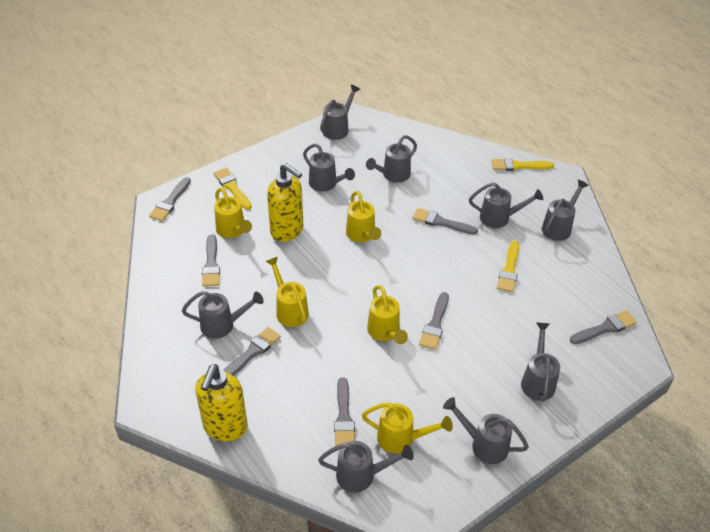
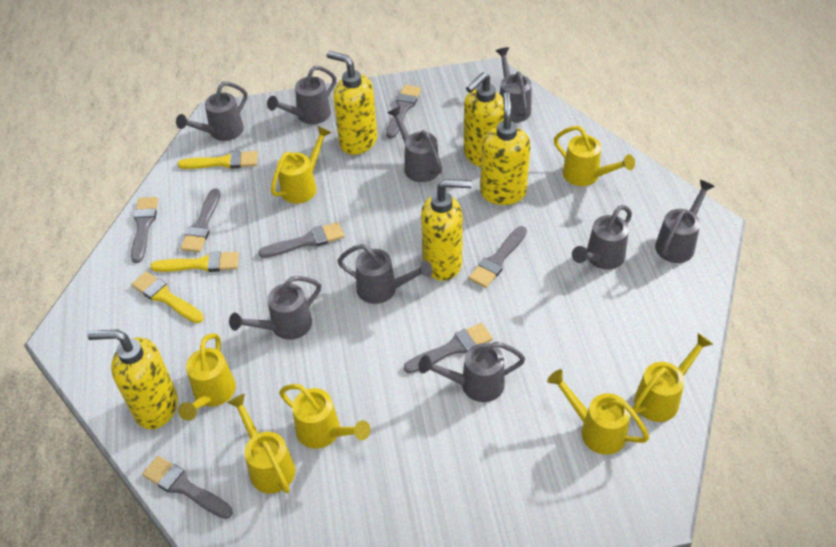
yellow soap dispenser: [195,364,248,442] [267,163,303,242] = 2 -> [87,329,178,429] [327,51,377,155] [421,179,472,281] [464,72,504,167] [480,92,531,205] = 5
yellow watering can: [214,188,252,238] [266,257,309,327] [346,191,381,242] [362,402,453,454] [367,285,408,344] = 5 -> [178,334,236,421] [227,394,295,493] [271,126,332,204] [279,384,370,449] [547,369,649,455] [554,126,635,186] [633,333,713,422] = 7

